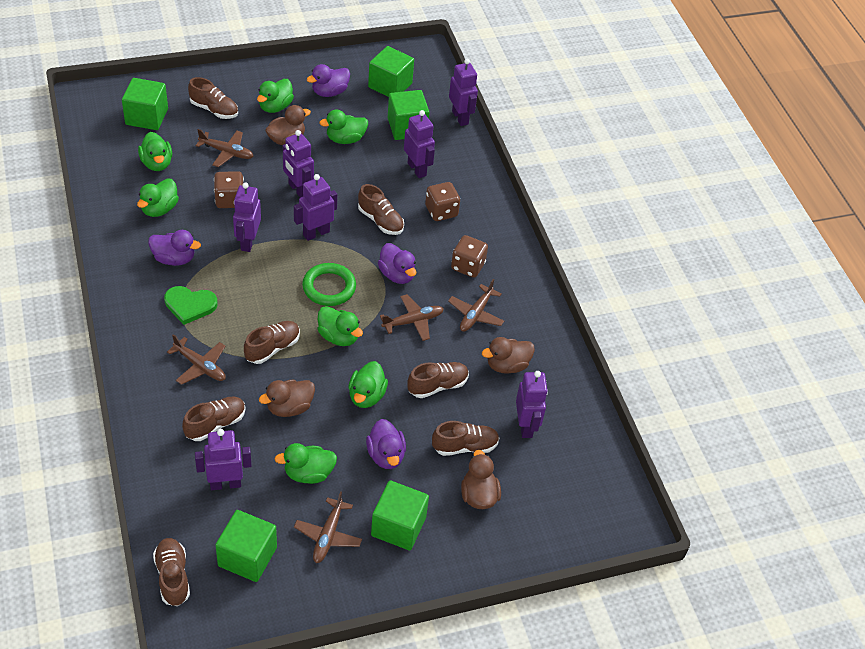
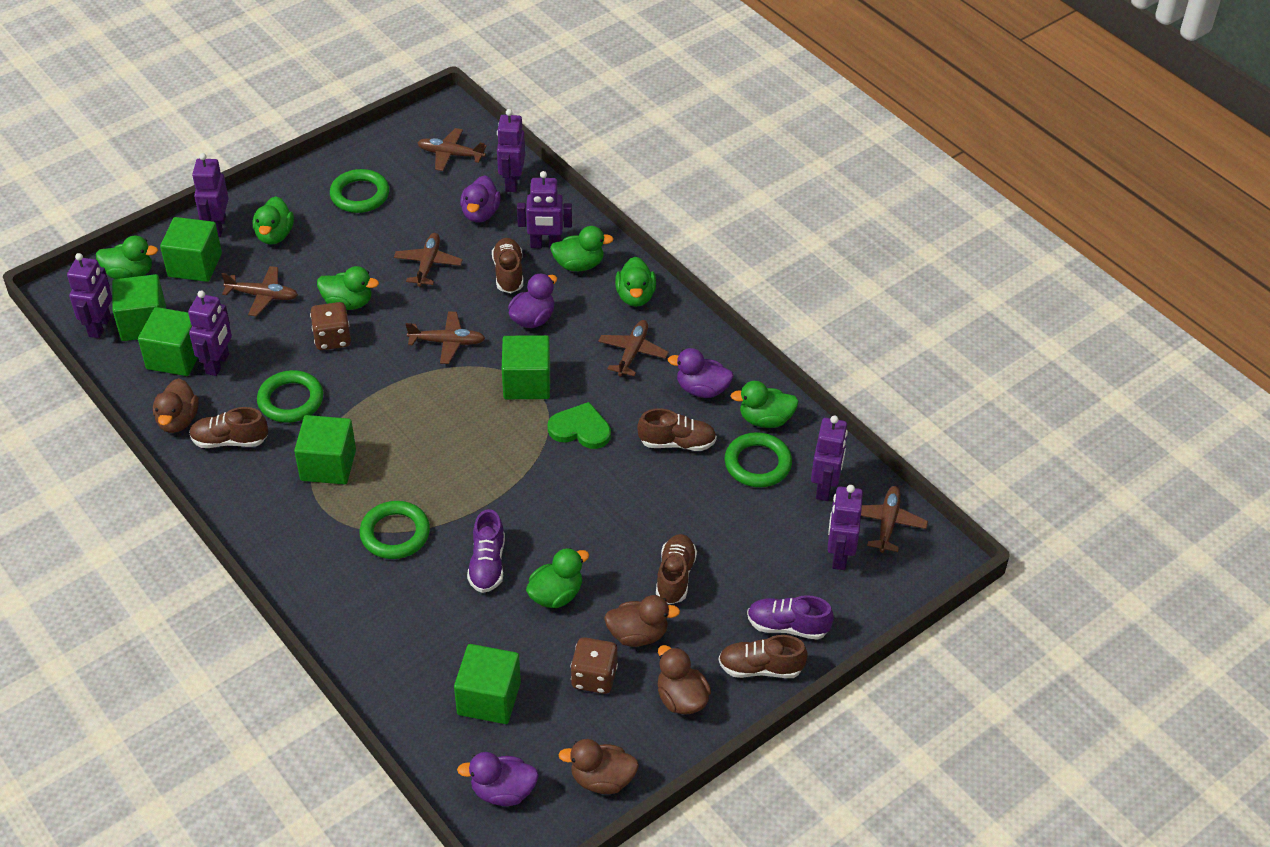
brown dice: [214,171,244,208] [425,182,460,221] [451,235,488,278] = 3 -> [310,302,351,350] [570,637,618,694] = 2
brown plane: [167,334,226,385] [196,129,254,167] [294,491,362,563] [380,294,444,341] [448,279,504,332] = 5 -> [222,266,298,316] [394,233,463,287] [406,311,485,364] [417,128,487,171] [598,320,669,376] [861,486,928,553] = 6
brown shoe: [153,538,190,606] [182,397,246,441] [188,77,238,119] [244,321,300,364] [358,184,404,235] [407,362,469,398] [432,421,499,456] = 7 -> [189,407,268,448] [492,238,523,293] [637,408,717,451] [656,534,697,604] [718,635,808,678] = 5
green cube: [122,78,168,130] [215,510,277,582] [368,46,414,97] [371,480,429,550] [388,90,429,140] = 5 -> [112,274,166,341] [138,307,198,376] [160,217,222,282] [294,415,356,485] [454,644,521,724] [502,335,550,399] = 6
green ring: [302,263,356,306] = 1 -> [257,370,323,423] [330,169,389,213] [360,501,430,559] [725,432,792,487] = 4
purple shoe: none = 0 -> [467,509,505,593] [747,595,834,640] = 2

